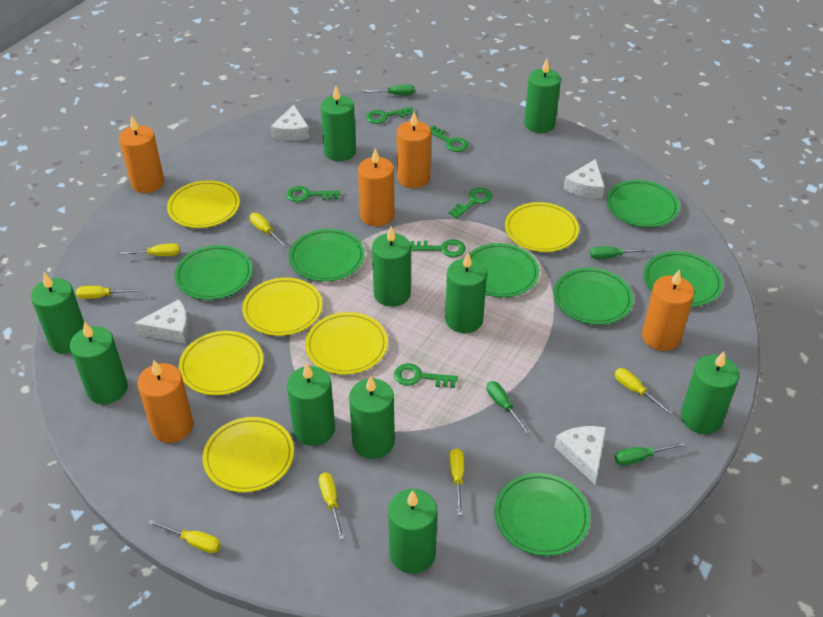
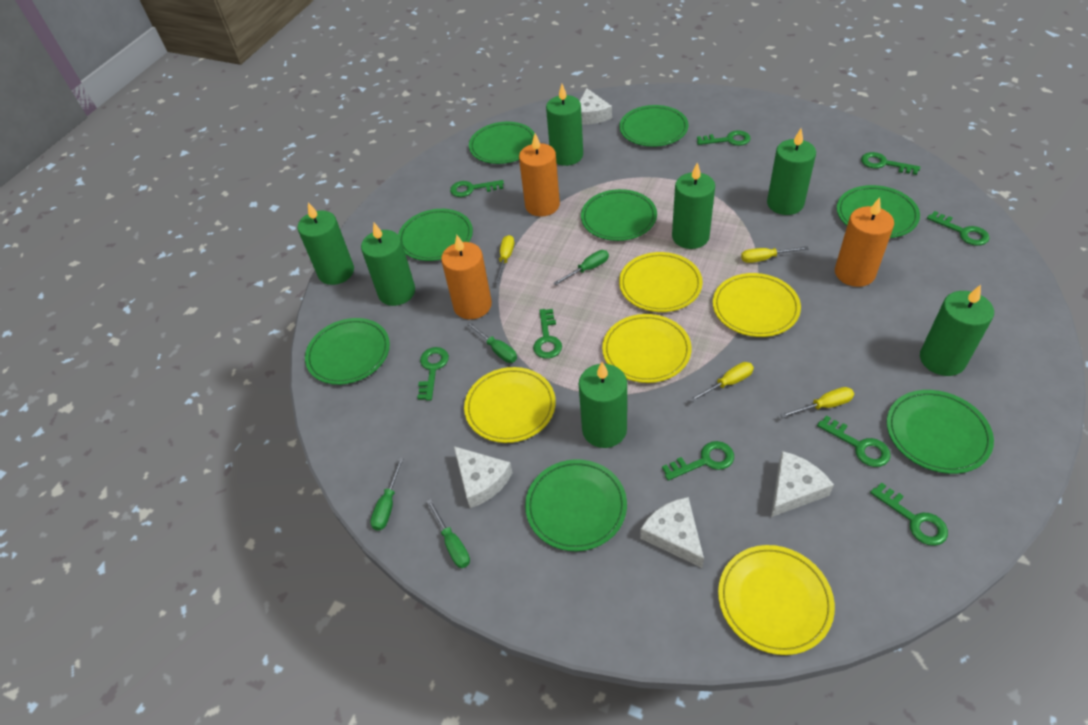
green candle: [31,272,84,354] [70,322,128,404] [287,362,335,446] [321,86,356,161] [349,375,395,459] [372,226,411,307] [388,489,437,574] [445,252,487,333] [524,59,561,133] [681,351,739,434] = 10 -> [298,202,354,285] [361,223,415,306] [546,84,583,166] [579,362,627,448] [672,163,715,249] [767,129,816,215] [920,285,994,376] = 7
green key: [286,186,340,202] [366,107,414,124] [394,363,458,388] [410,239,466,257] [430,125,469,152] [449,188,492,219] = 6 -> [418,347,449,401] [450,180,504,197] [533,309,562,359] [662,441,734,481] [697,130,750,146] [817,415,891,467] [861,152,920,175] [870,482,948,546] [927,211,990,246] = 9
green plate: [174,245,252,300] [289,229,365,282] [469,243,539,298] [494,473,590,556] [554,268,633,325] [606,180,679,227] [644,251,723,307] = 7 -> [305,318,390,385] [398,209,473,261] [469,122,535,164] [525,459,627,551] [581,189,657,241] [619,105,688,147] [837,185,920,238] [887,390,994,474] = 8
orange candle: [119,116,164,193] [137,360,194,443] [358,148,395,226] [397,112,431,188] [642,269,694,351] = 5 -> [441,235,492,319] [519,134,560,217] [835,197,894,287] = 3
yellow plate: [167,180,240,228] [179,331,263,395] [202,417,294,492] [242,278,322,336] [305,312,388,375] [505,202,579,252] = 6 -> [464,367,556,443] [602,314,691,383] [619,252,703,312] [713,273,801,337] [718,545,835,655] = 5
yellow screwdriver: [76,286,142,299] [117,243,180,256] [148,520,221,553] [250,213,288,248] [319,473,344,540] [450,448,464,515] [615,368,673,415] = 7 -> [495,235,514,283] [690,362,754,402] [741,246,808,263] [780,387,854,418] = 4

